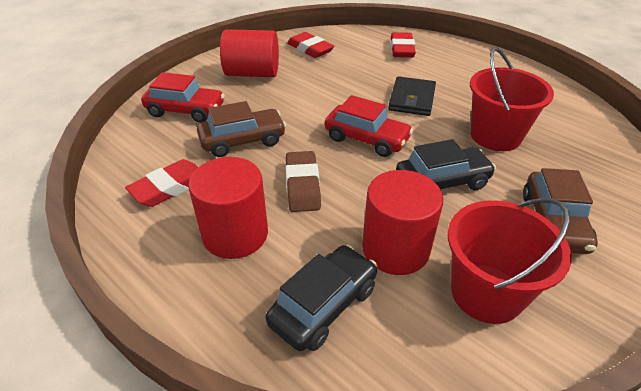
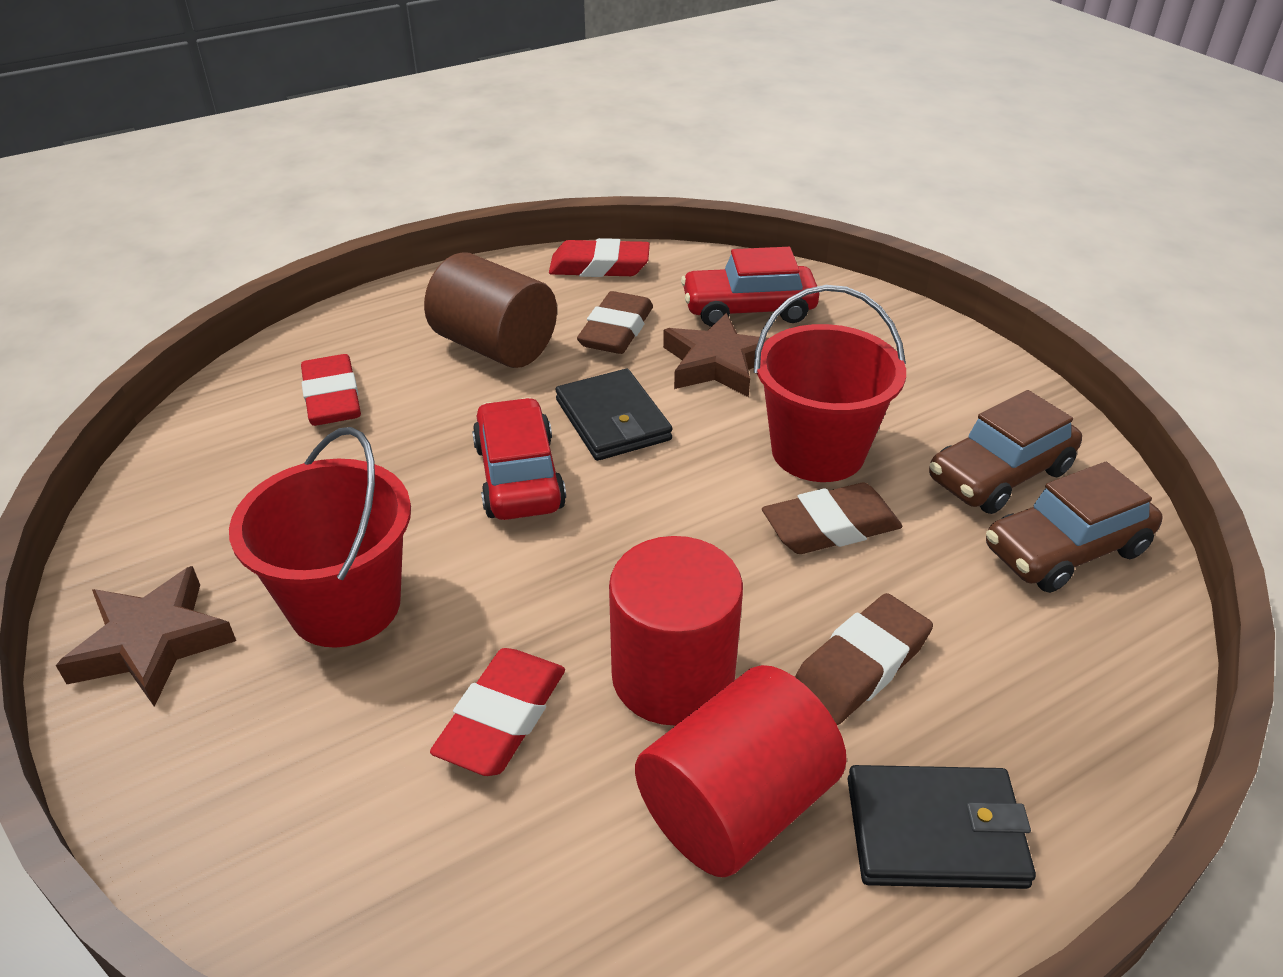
black car: [265,245,377,351] [396,139,496,190] = 2 -> none = 0
black wallet: [388,76,436,116] = 1 -> [555,369,672,461] [847,765,1036,889] = 2
brown cylinder: none = 0 -> [424,252,557,368] = 1
brown eraser: [285,151,321,212] = 1 -> [577,291,653,354] [762,483,902,554] [795,593,933,725] = 3
brown star: none = 0 -> [56,566,236,707] [663,313,769,397] = 2
red cylinder: [188,157,268,259] [220,29,279,77] [362,170,443,275] = 3 -> [609,536,743,726] [635,665,847,877] = 2

